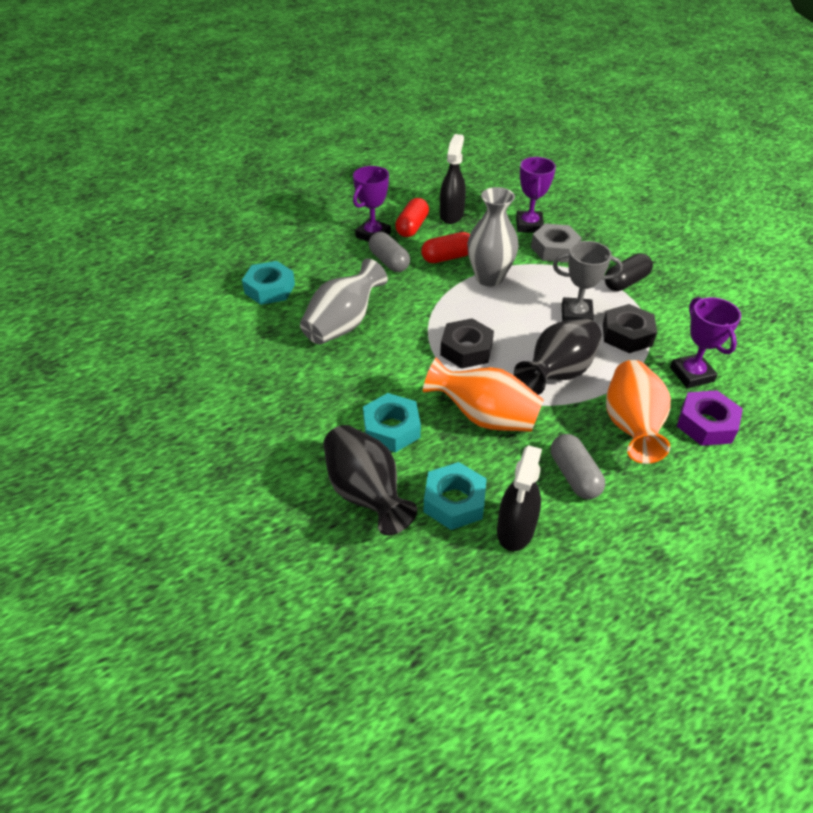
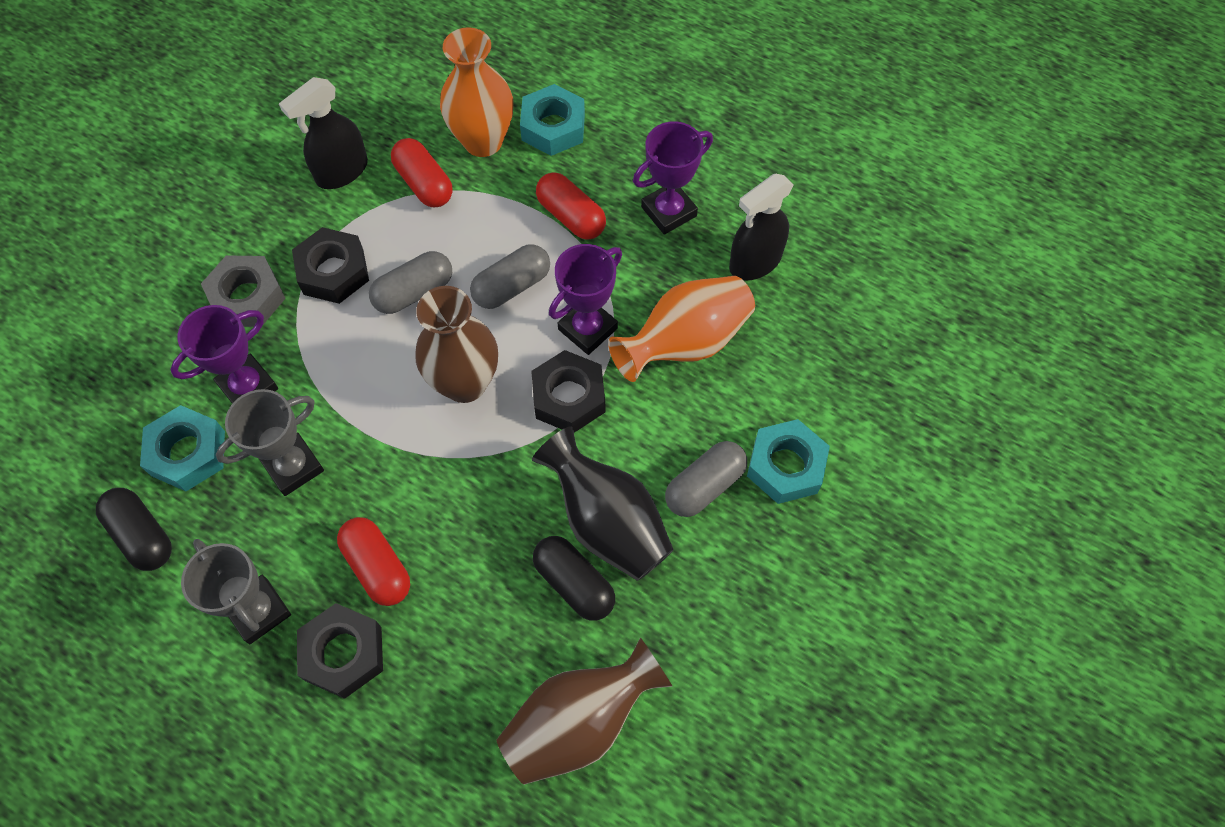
black capsule: [605,253,653,291] = 1 -> [96,488,172,571] [533,536,615,621] = 2
black nut: [440,318,494,369] [603,304,657,353] = 2 -> [292,227,369,304] [297,603,383,699] [531,350,605,433] = 3
black vase: [323,425,417,535] [514,319,602,395] = 2 -> [532,426,674,581] = 1
brown vase: none = 0 -> [415,286,498,403] [496,637,673,785] = 2
grey capsule: [369,232,410,272] [551,434,605,499] = 2 -> [369,251,452,314] [470,244,550,309] [665,441,747,517] = 3
grey trophy: [553,241,623,321] = 1 -> [181,539,291,644] [216,389,324,496] = 2
grey vase: [300,258,388,345] [467,187,519,286] = 2 -> none = 0
purple nut: [677,390,743,446] = 1 -> none = 0
red capsule: [395,198,429,237] [421,232,470,263] = 2 -> [337,517,410,606] [391,138,453,207] [536,172,606,240] = 3

